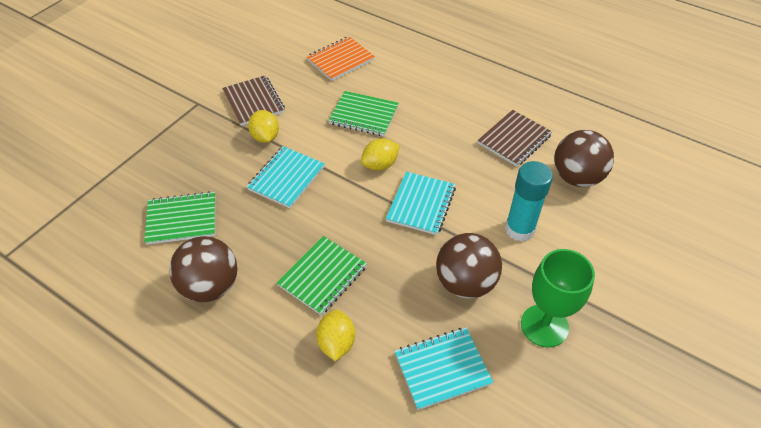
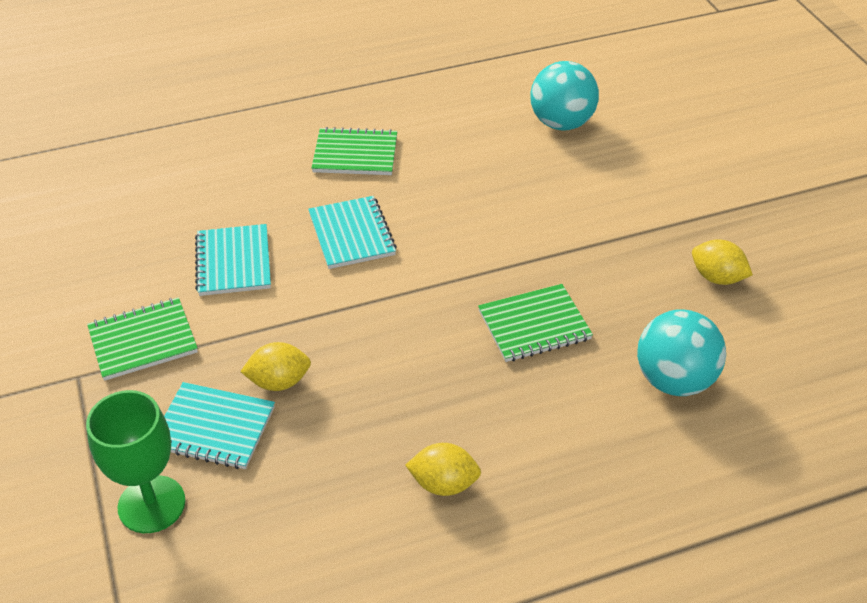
brown ball: [169,236,237,302] [436,233,502,299] [554,130,614,187] = 3 -> none = 0
brown notebook: [222,75,285,126] [478,110,552,167] = 2 -> none = 0
orange notebook: [306,36,375,81] = 1 -> none = 0
turquoise ball: none = 0 -> [530,61,599,131] [637,309,726,396] = 2
turquoise glue stick: [505,161,553,242] = 1 -> none = 0

